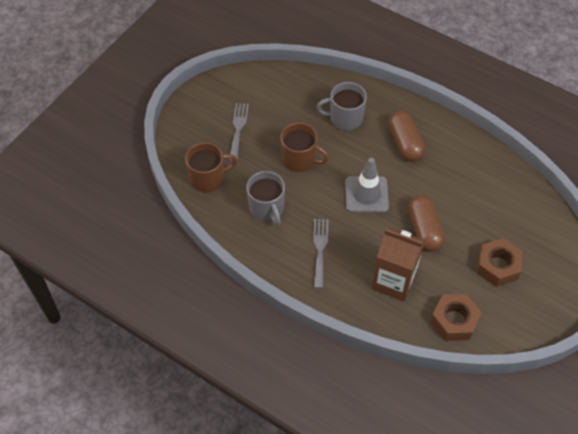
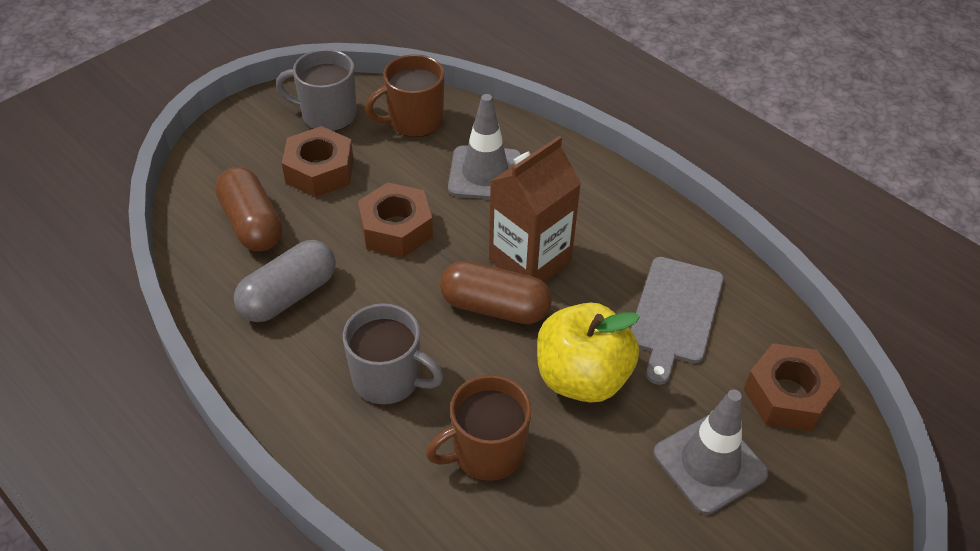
brown nut: [430,294,482,341] [477,238,523,287] = 2 -> [282,126,354,197] [358,182,433,258] [744,343,842,432] = 3
grey capsule: none = 0 -> [234,240,336,322] = 1
grey cutting board: none = 0 -> [631,257,724,385] = 1
grey fork: [229,103,249,162] [313,219,329,288] = 2 -> none = 0
grey traffic cone: [345,158,389,213] = 1 -> [448,94,521,199] [653,390,768,515] = 2
yellow apple: none = 0 -> [537,303,640,403] = 1

